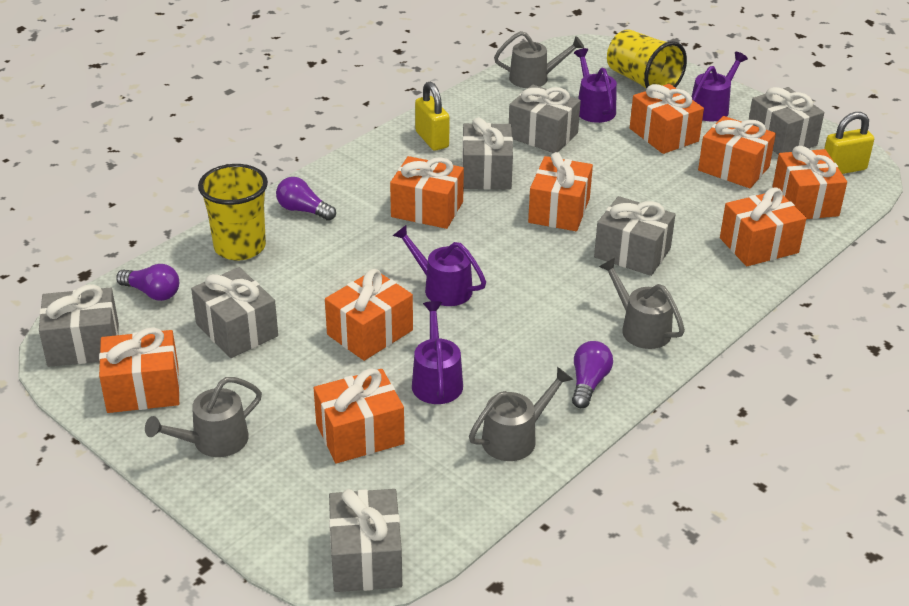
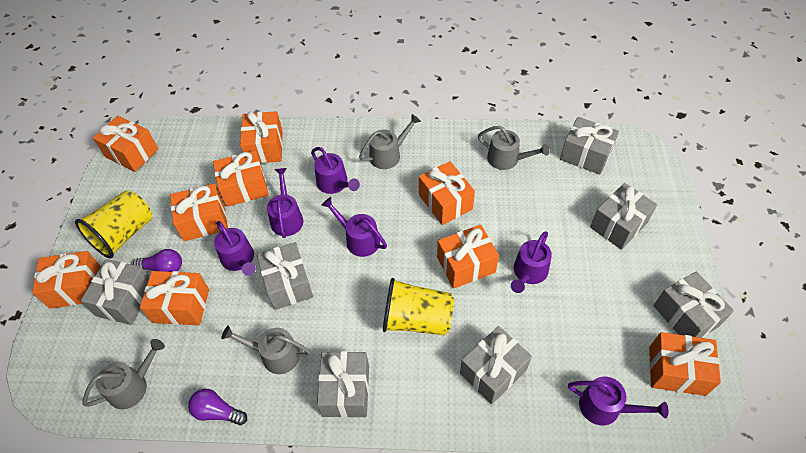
purple light bulb: [116,264,179,301] [276,177,336,221] [572,341,613,408] = 3 -> [133,249,182,272] [188,389,247,425] = 2
purple watering can: [393,225,486,306] [412,301,463,404] [574,48,617,123] [692,52,748,121] = 4 -> [214,221,256,276] [267,168,303,238] [311,147,360,194] [321,197,387,257] [511,231,552,293] [568,377,669,426] = 6
yellow padlock: [415,81,450,151] [824,112,874,174] = 2 -> none = 0

